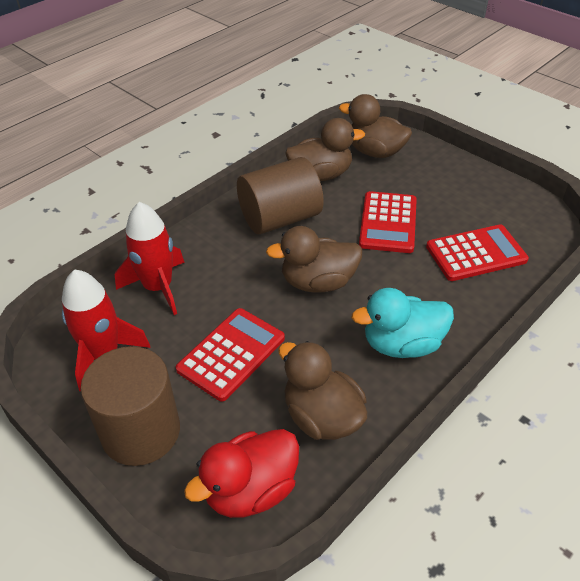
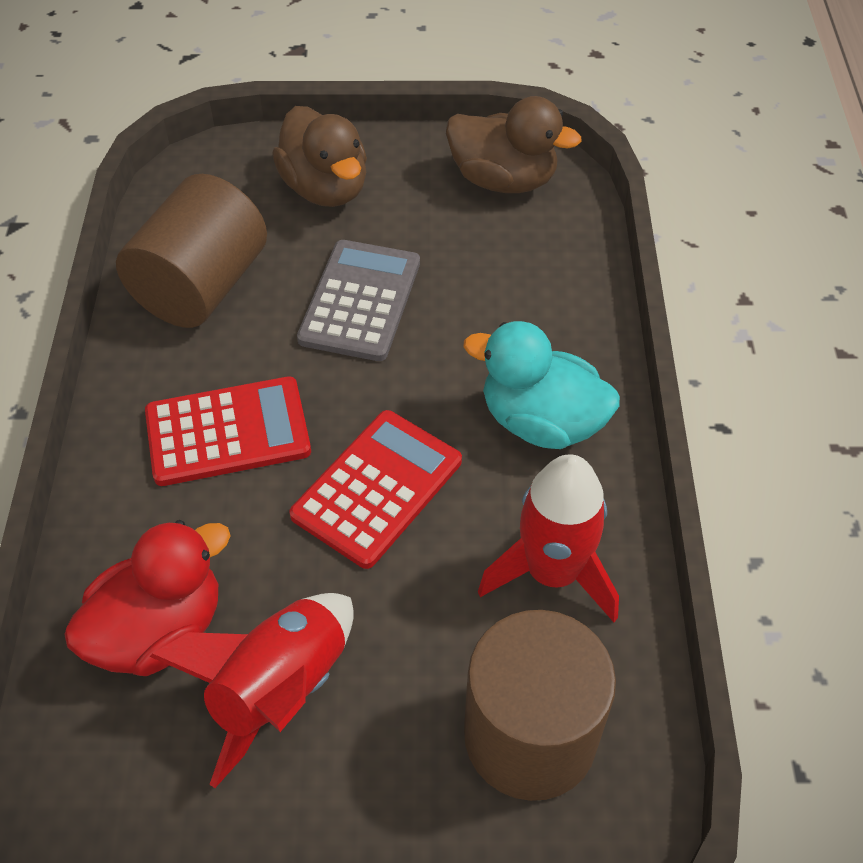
brown duck: [266,226,363,293] [278,341,367,440] [285,118,365,181] [339,94,412,158] = 4 -> [272,106,367,207] [446,96,582,193] = 2
grey calculator: none = 0 -> [297,240,420,361] = 1
red calculator: [176,308,285,402] [359,191,417,253] [426,224,529,281] = 3 -> [145,376,311,486] [289,410,462,569] = 2

